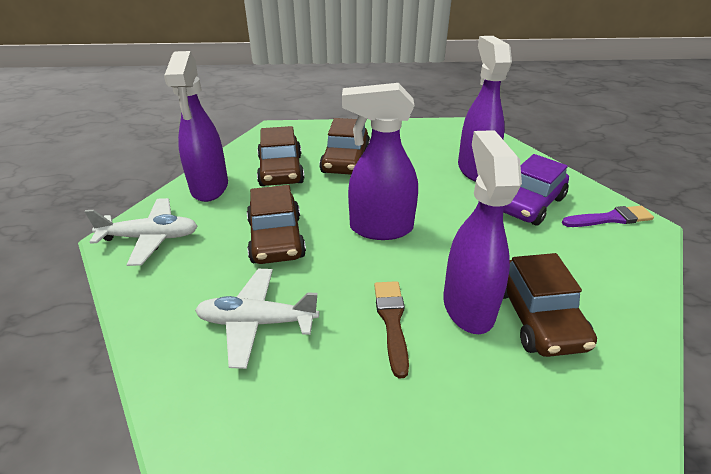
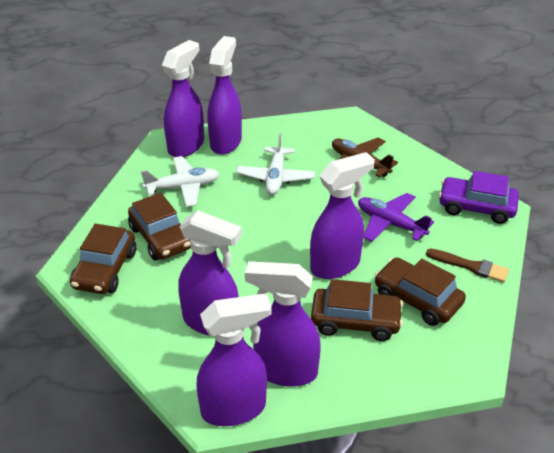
brown plane: none = 0 -> [332,137,398,177] = 1
purple brush: [562,206,654,227] = 1 -> none = 0
purple plane: none = 0 -> [358,193,434,242] = 1
purple spray bottle: [164,51,228,202] [342,83,418,240] [443,130,522,334] [458,36,512,182] = 4 -> [162,40,204,157] [178,211,242,336] [197,293,272,426] [207,36,242,155] [245,261,321,387] [310,152,375,279] = 6

